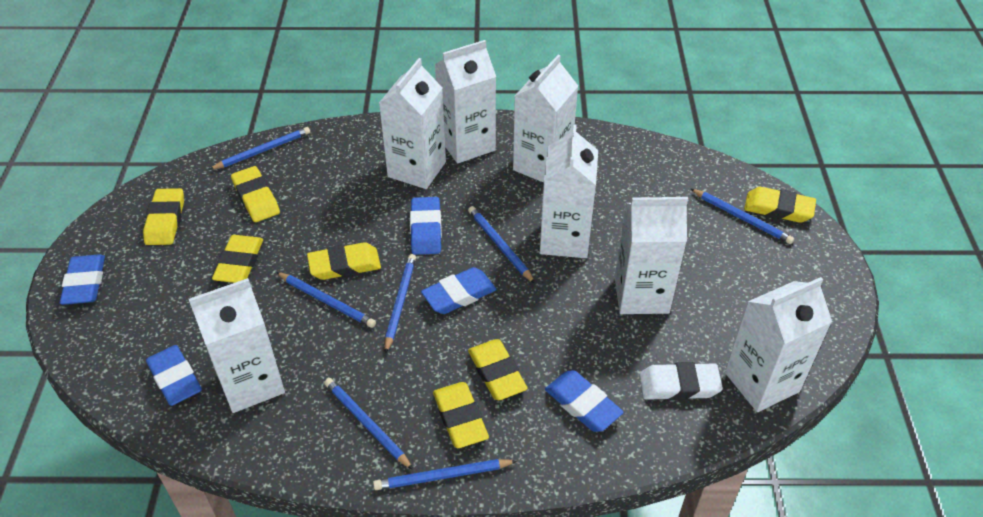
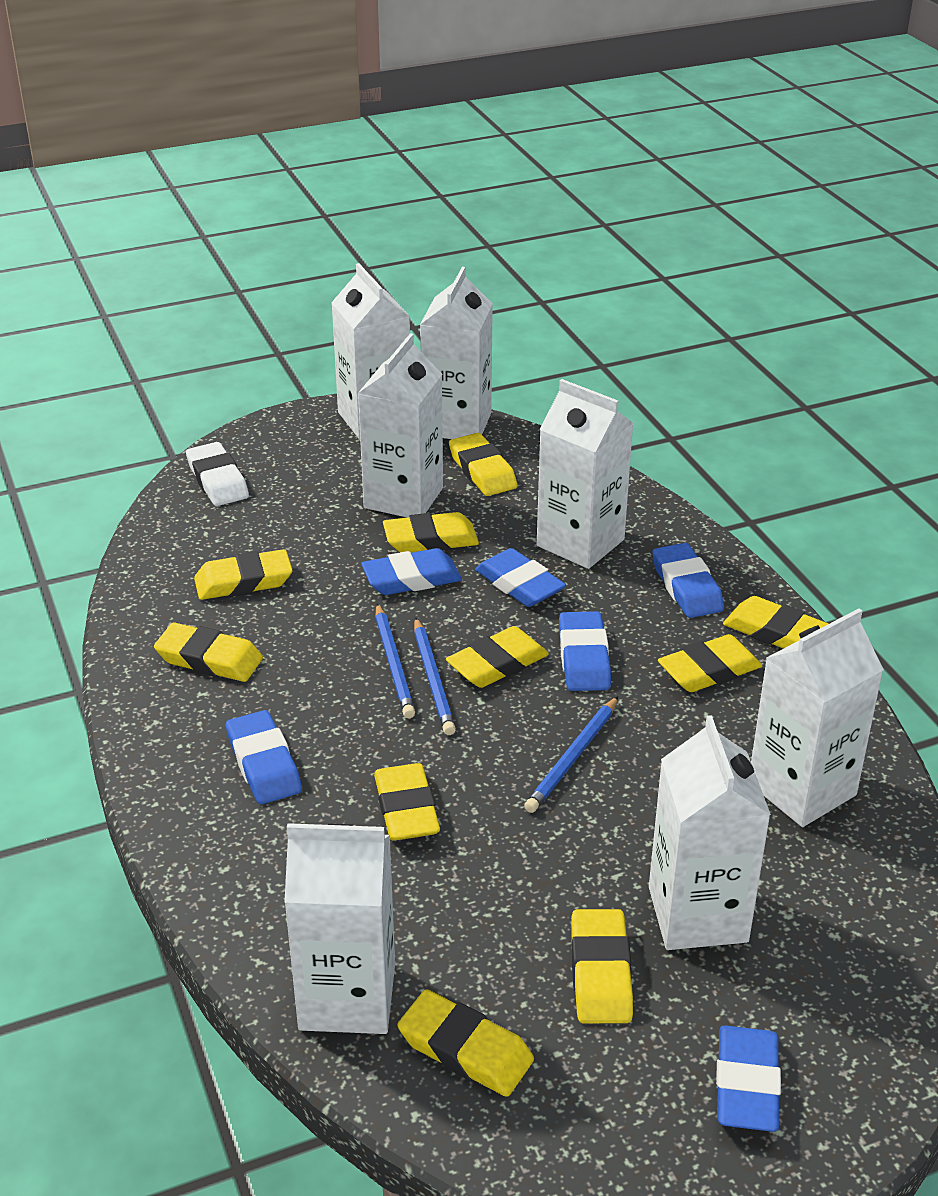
blue eraser: [60,254,105,305] [146,345,202,406] [410,197,442,255] [421,267,496,314] [545,370,624,432] = 5 -> [226,710,302,804] [361,548,462,595] [475,548,566,607] [559,611,611,691] [652,543,724,618] [716,1025,781,1132] = 6
blue pencil: [209,127,310,170] [276,272,376,328] [324,378,413,470] [373,459,517,490] [385,254,416,354] [468,206,535,283] [690,188,794,244] = 7 -> [375,603,415,718] [414,617,456,735] [524,696,618,813] = 3
yellow eraser: [143,188,184,245] [212,235,263,283] [231,166,280,222] [307,242,381,280] [433,382,489,448] [468,339,528,400] [744,187,816,223] = 7 -> [154,623,263,682] [194,549,292,600] [374,763,440,841] [383,512,479,553] [397,989,534,1097] [446,626,549,688] [449,433,517,496] [571,909,633,1023] [658,634,762,692] [723,596,829,649] = 10

